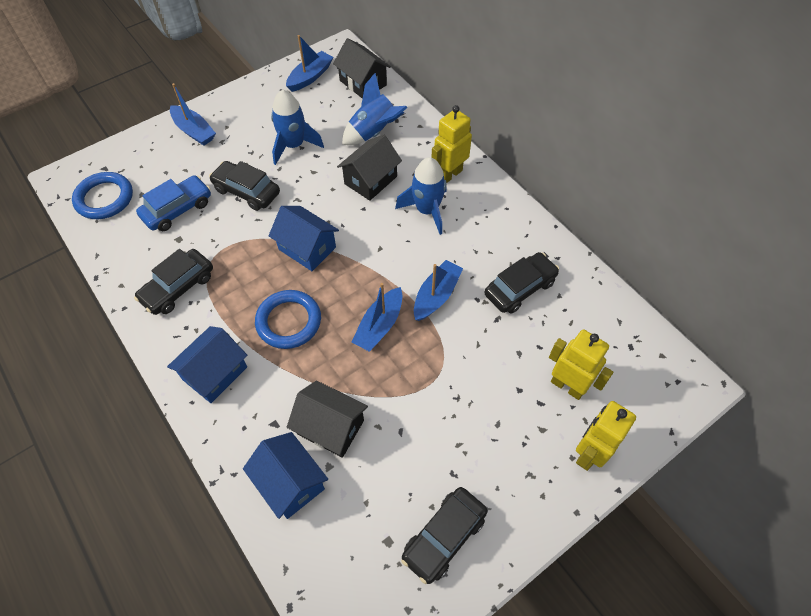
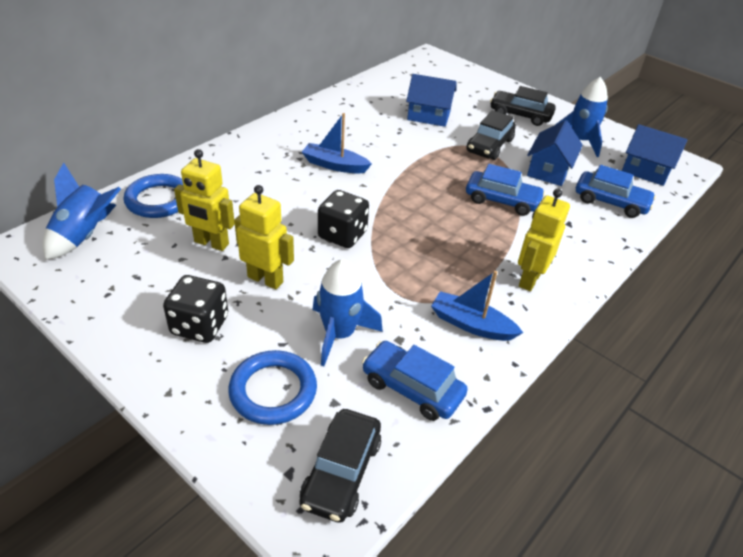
black car: [134,249,213,315] [209,161,280,211] [401,487,488,584] [485,252,559,314] = 4 -> [300,409,381,523] [466,110,516,160] [490,86,556,126] = 3
black dice: none = 0 -> [163,275,228,343] [318,190,369,248] = 2
black house: [287,381,368,458] [333,38,391,99] [337,135,402,201] = 3 -> none = 0
blue boat: [170,83,216,146] [286,35,333,92] [351,283,402,352] [414,260,463,321] = 4 -> [302,113,372,173] [431,271,523,341] = 2
blue car: [136,175,211,231] = 1 -> [362,341,468,421] [466,164,545,216] [576,165,656,218] = 3

